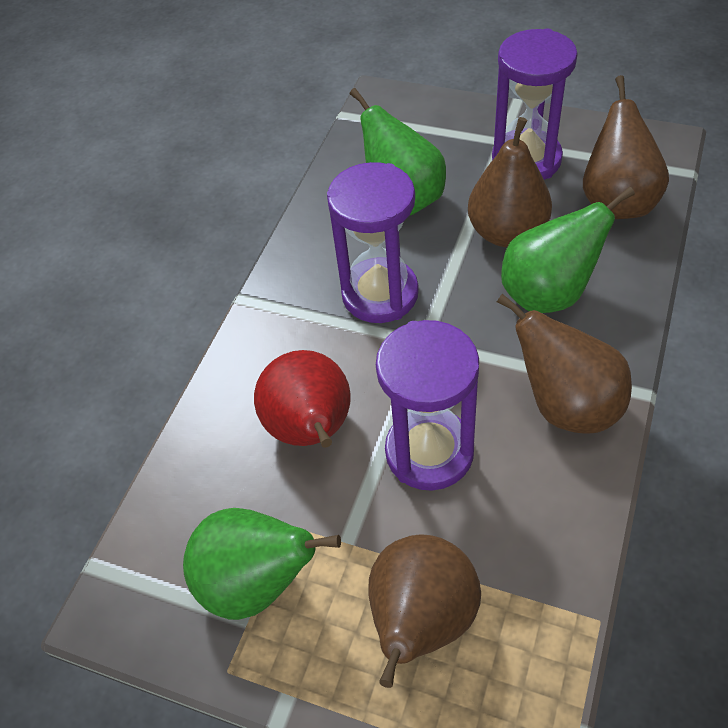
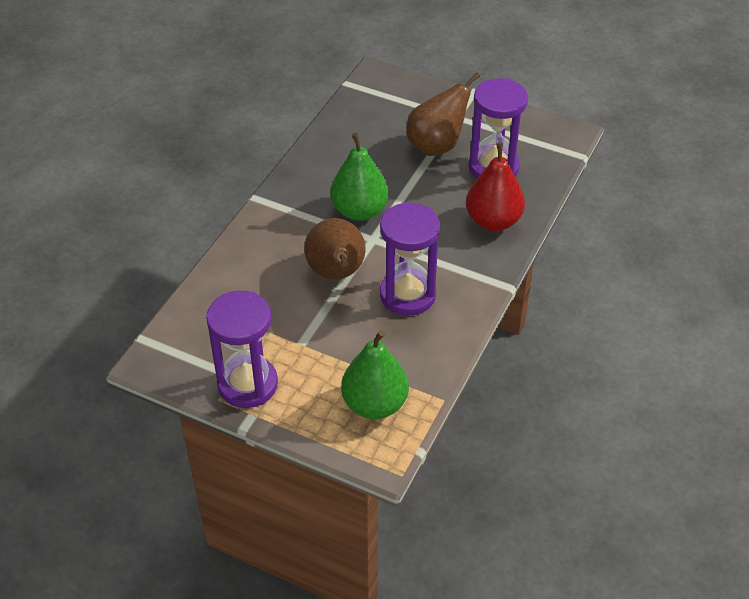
brown pear: [368,534,481,688] [468,117,552,247] [497,294,632,434] [583,75,669,219] = 4 -> [304,218,365,280] [407,72,480,156] = 2
green pear: [183,508,341,620] [350,88,446,216] [501,187,635,313] = 3 -> [330,133,389,221] [341,330,409,419] = 2

